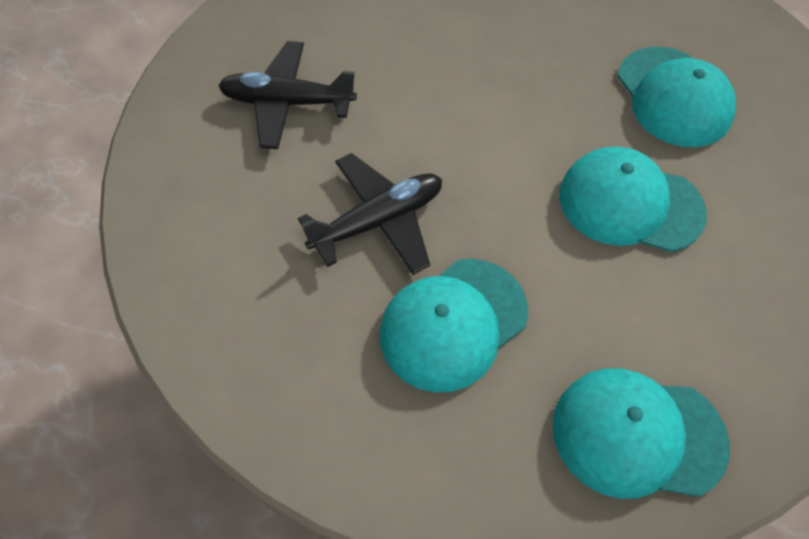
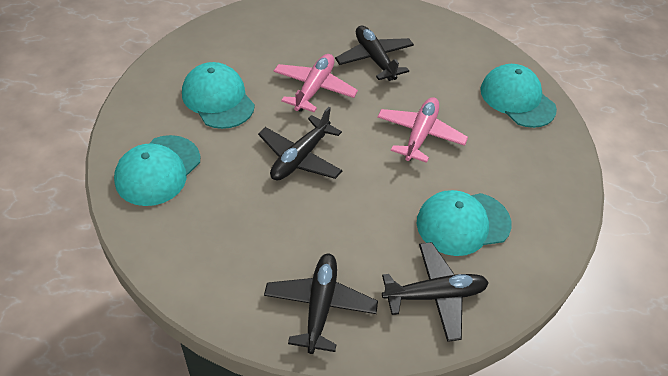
black plane: [218,41,357,149] [298,153,442,275] = 2 -> [258,107,343,180] [264,253,378,354] [335,26,414,81] [382,242,489,342] = 4
pink plane: none = 0 -> [273,54,358,113] [377,97,468,163] = 2

